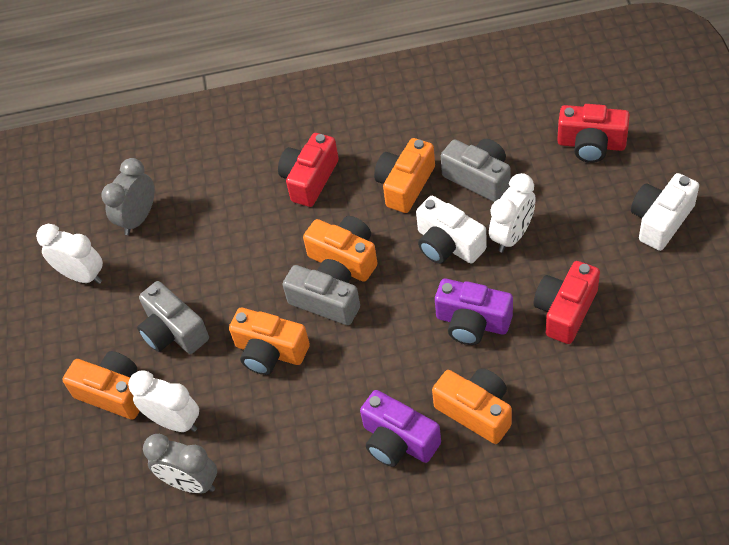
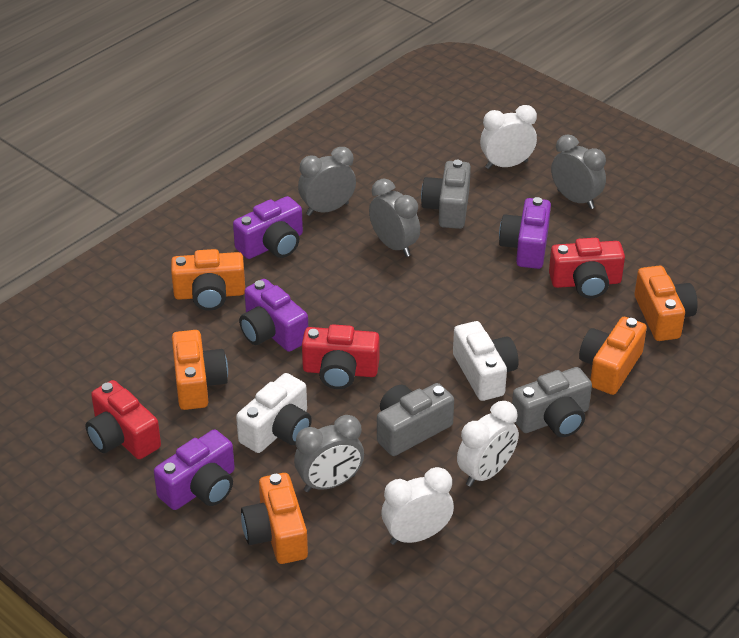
grey clock: [101,158,155,235] [143,434,217,493] = 2 -> [294,415,364,492] [298,147,356,216] [369,179,420,257] [551,134,606,209] = 4
purple camera: [360,390,441,467] [435,279,513,345] = 2 -> [154,429,235,510] [233,196,303,259] [239,279,308,352] [499,197,551,269] = 4

